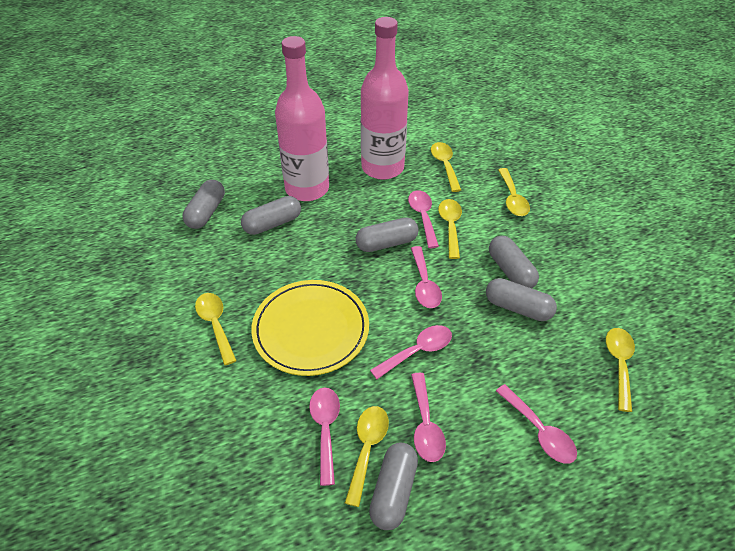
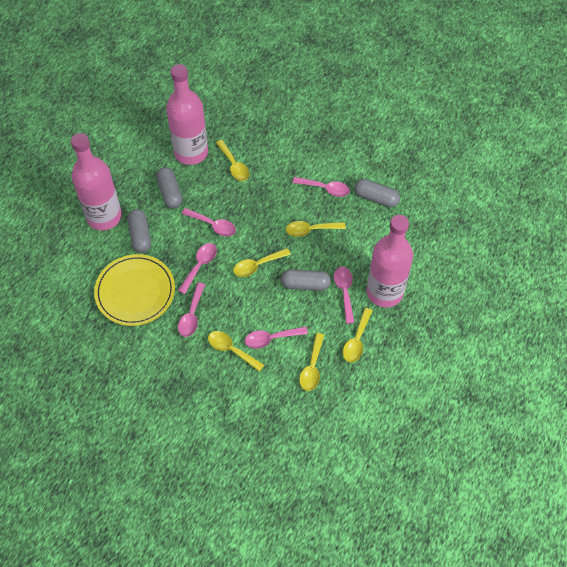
grey capsule: [183,179,225,229] [241,196,301,235] [355,217,419,252] [369,443,418,530] [486,278,557,321] [489,236,539,288] = 6 -> [128,209,151,253] [156,167,182,209] [281,270,331,291] [354,179,400,207] = 4
pink bottle: [275,36,329,201] [361,17,409,180] = 2 -> [71,133,122,231] [166,64,208,165] [367,215,413,307] = 3

